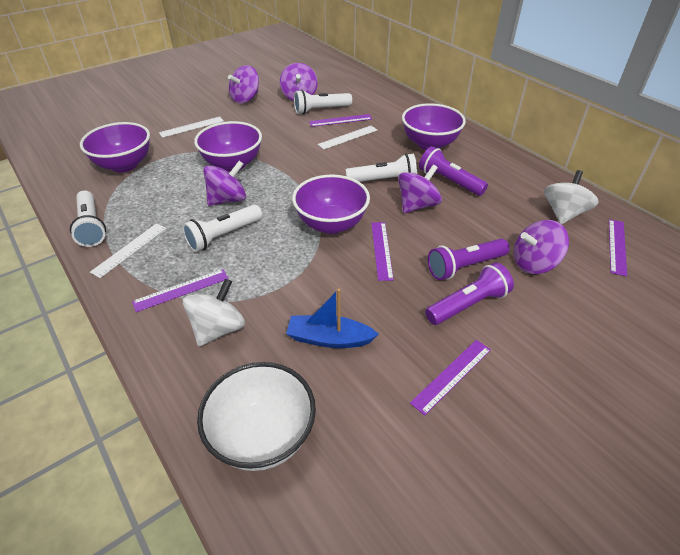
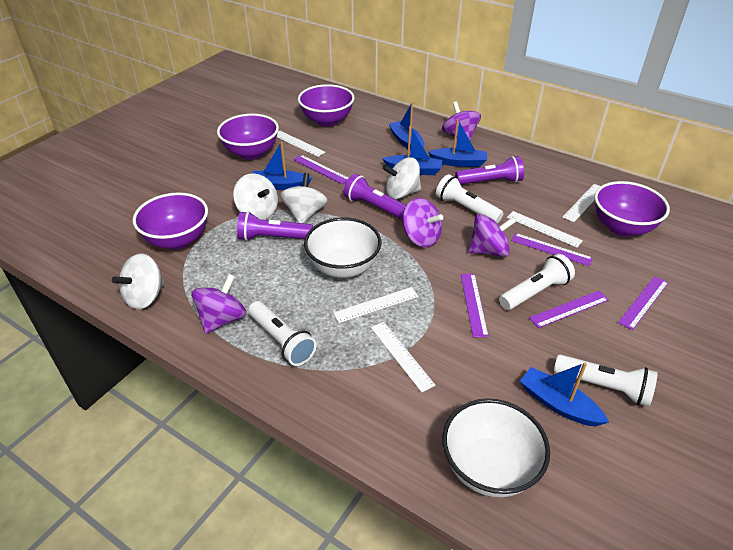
blue boat: [286,289,379,348] = 1 -> [252,142,312,190] [382,126,442,175] [389,103,424,151] [428,119,487,167] [520,362,609,426] = 5
purple spinning top: [203,161,246,206] [228,65,259,103] [280,63,318,101] [398,164,442,213] [514,220,569,274] = 5 -> [191,274,246,334] [402,198,443,247] [442,101,481,140] [468,214,517,257] = 4
white bowl: [197,362,316,471] = 1 -> [304,218,382,278] [442,399,550,497] = 2
white ruler: [90,223,167,278] [159,117,224,138] [318,126,378,149] = 3 -> [277,131,325,157] [333,287,418,323] [371,322,435,392] [507,211,583,248] [562,184,600,222] = 5
white spinning top: [182,279,245,347] [544,170,598,224] = 2 -> [112,253,165,309] [233,173,278,220] [280,173,328,223] [382,157,421,199] = 4

